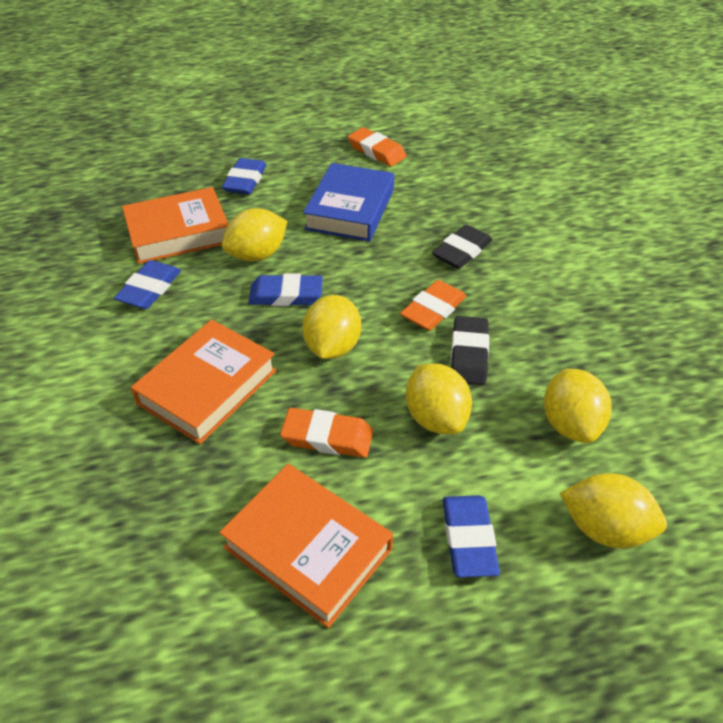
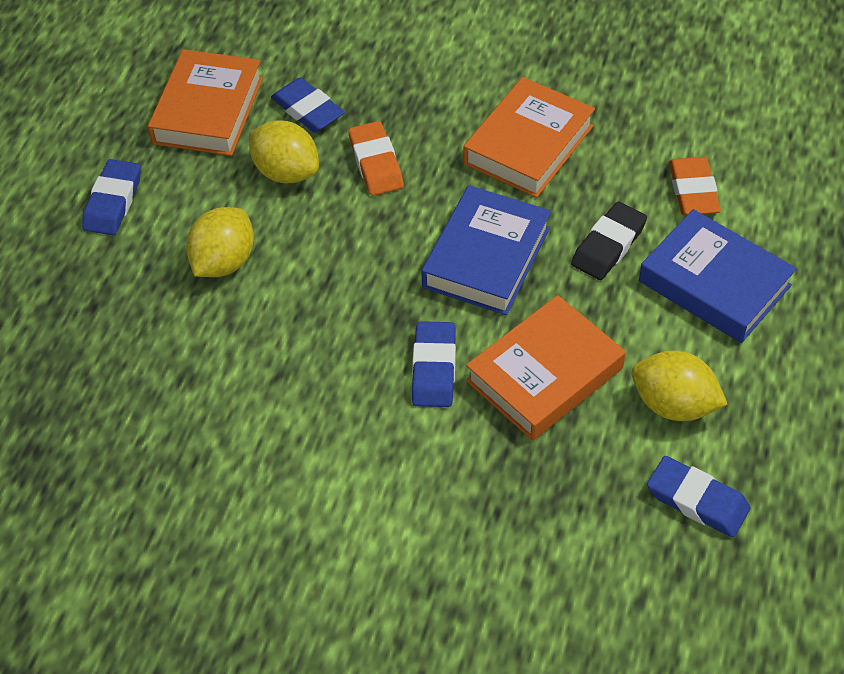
black eraser: [432,225,492,269] [451,316,489,385] = 2 -> [571,202,647,280] = 1
blue book: [303,163,394,242] = 1 -> [421,185,551,315] [639,209,797,343] = 2
orange eraser: [280,408,373,458] [348,127,406,166] [400,280,466,331] = 3 -> [348,121,404,196] [669,157,721,216] = 2
yellow lemon: [222,208,287,261] [303,295,361,359] [406,364,472,434] [544,369,612,443] [560,473,667,548] = 5 -> [186,207,254,277] [249,121,319,183] [631,351,728,421] = 3

